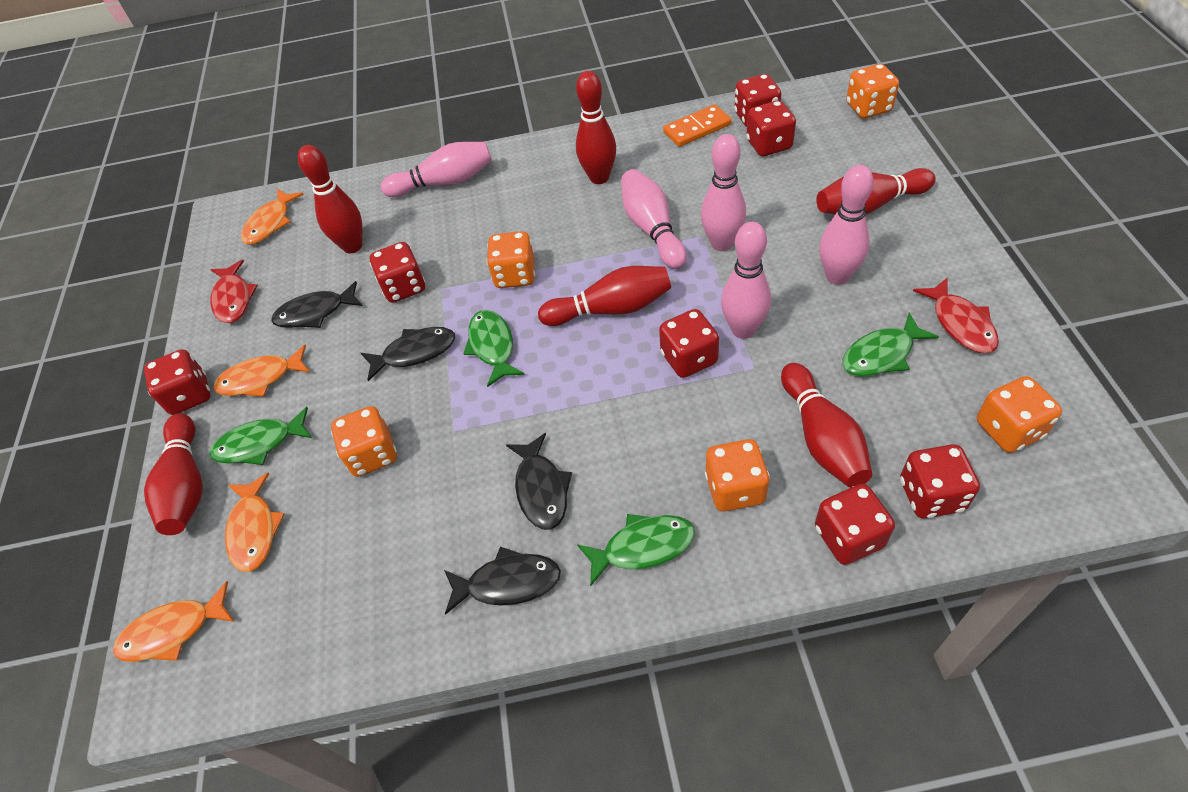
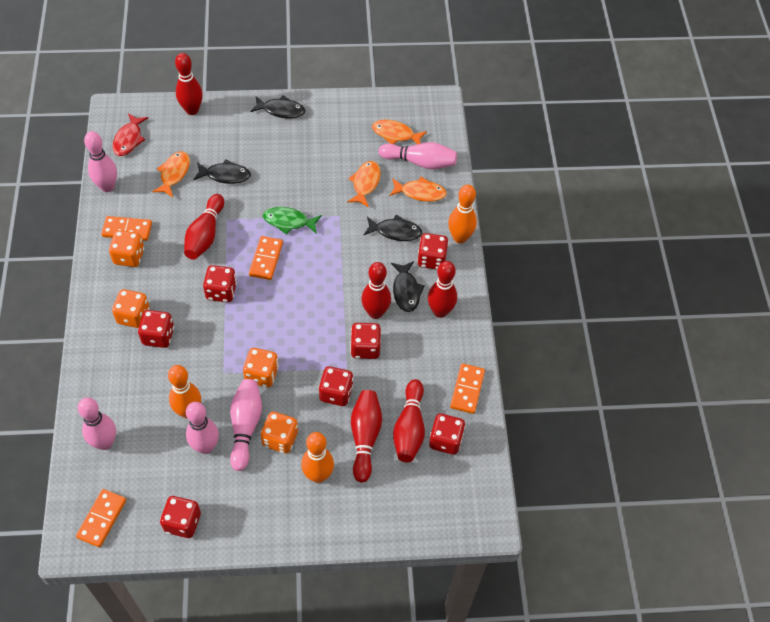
green fish: [209,407,312,465] [463,310,525,387] [577,514,695,586] [842,312,939,377] = 4 -> [263,207,322,235] = 1
orange bowling pin: none = 0 -> [168,365,201,419] [301,432,334,483] [448,185,477,243] = 3
orange dice: [331,406,397,477] [487,231,535,288] [705,439,770,511] [846,64,899,119] [977,376,1062,453] = 5 -> [109,230,144,267] [112,289,150,328] [243,348,279,387] [261,412,298,453] = 4
orange domino: [663,104,732,147] = 1 -> [76,489,126,547] [101,216,152,241] [249,236,283,280] [450,363,485,414] = 4
red fish: [210,259,258,323] [913,278,999,353] = 2 -> [113,113,148,156] = 1

